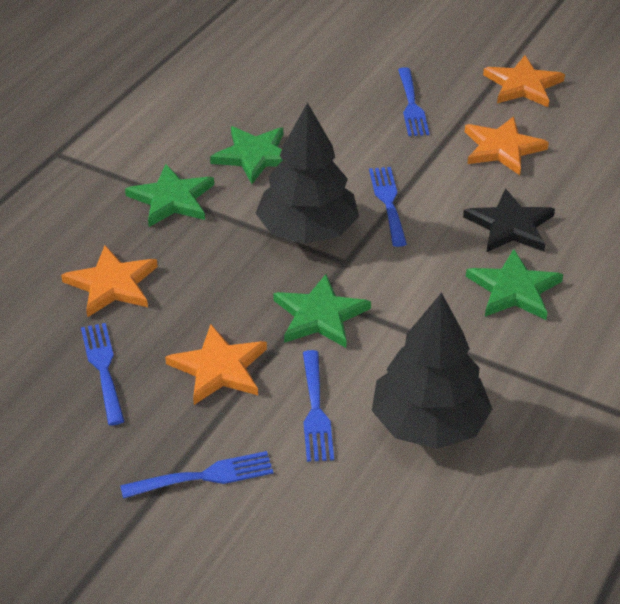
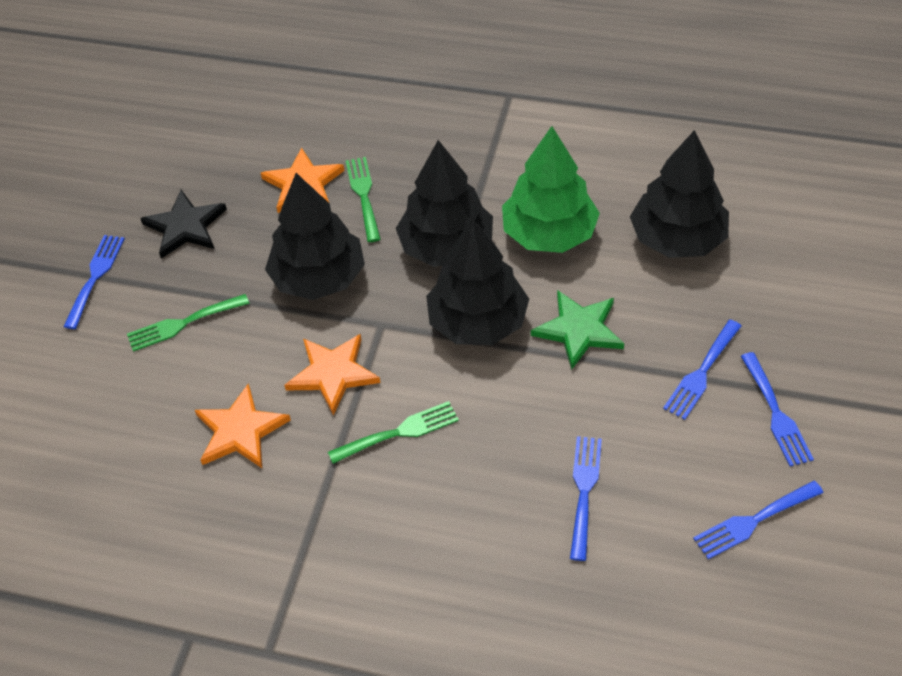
black tree: [256,102,359,244] [372,292,492,449] = 2 -> [265,173,365,300] [396,140,493,267] [426,218,529,345] [630,130,729,258] = 4
green fork: none = 0 -> [127,294,250,352] [328,401,459,464] [346,157,380,242] = 3
green star: [125,164,214,227] [210,126,283,184] [273,274,371,348] [466,249,563,320] = 4 -> [531,290,624,370] = 1
green tree: none = 0 -> [502,126,600,253] = 1
orange star: [61,245,158,317] [165,324,267,405] [465,116,549,175] [483,55,565,107] = 4 -> [195,383,291,468] [261,148,345,213] [284,334,381,416] = 3

